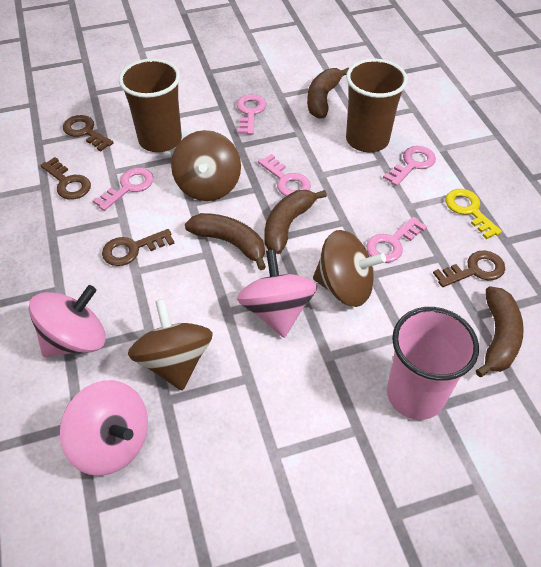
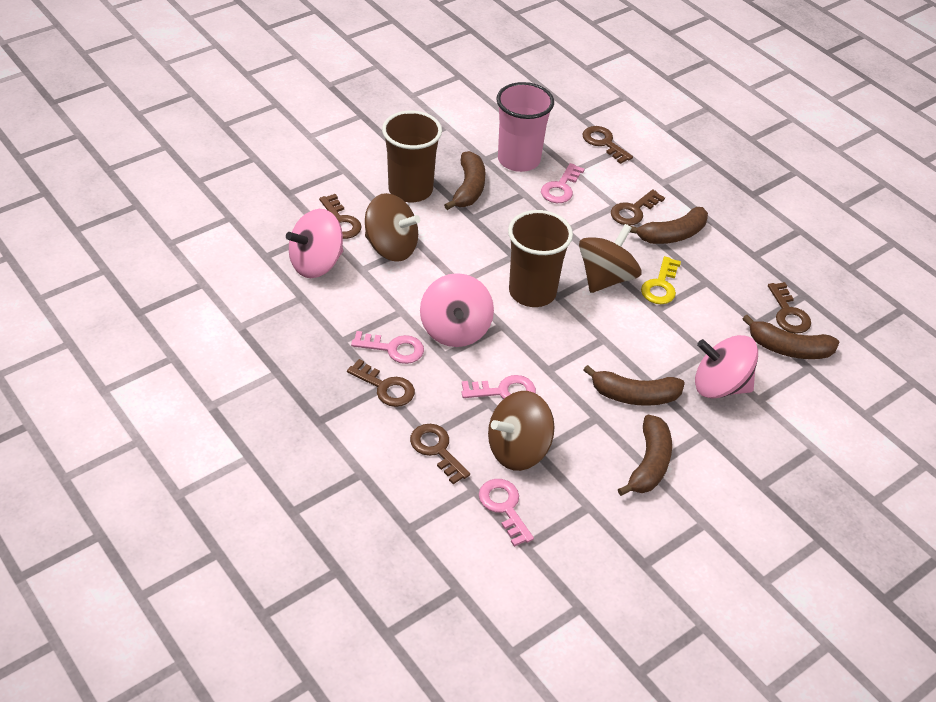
brown banana: [185,213,266,270] [265,190,327,254] [307,68,349,119] [476,286,524,377] = 4 -> [444,151,486,210] [584,365,685,406] [618,415,672,496] [629,207,708,244] [743,315,839,359] = 5
brown key: [40,157,91,200] [63,115,114,151] [102,229,175,266] [433,250,505,287] = 4 -> [319,194,362,239] [347,359,415,407] [410,424,470,484] [583,126,633,164] [611,189,665,225] [768,282,811,333] = 6
pink key: [92,167,154,211] [236,94,266,135] [258,154,311,196] [366,217,427,263] [383,146,436,186] = 5 -> [351,331,424,364] [461,375,536,399] [479,479,534,547] [541,163,585,203] = 4

